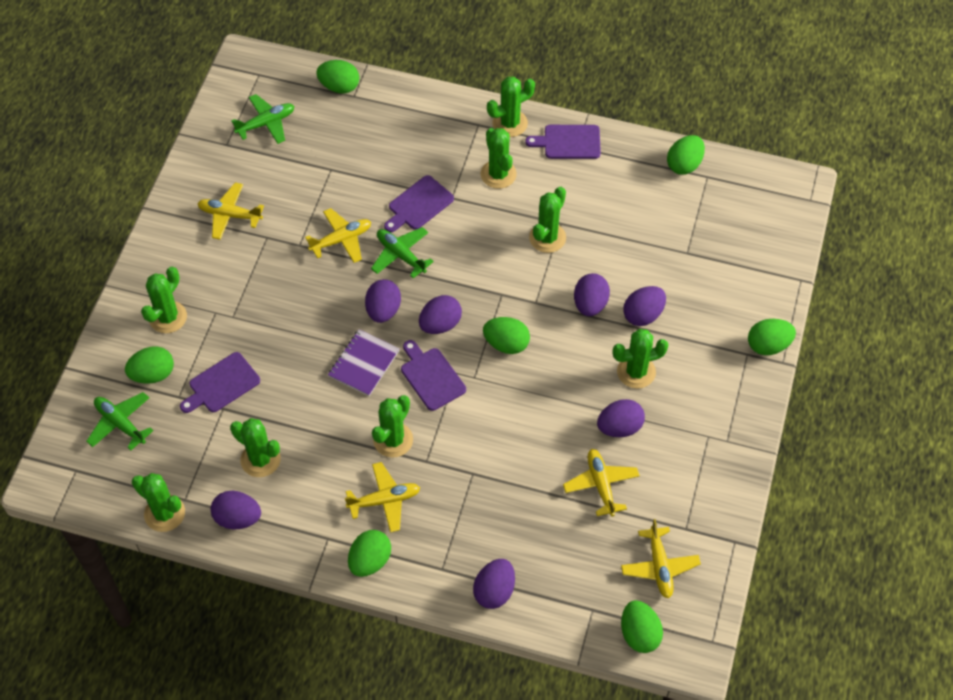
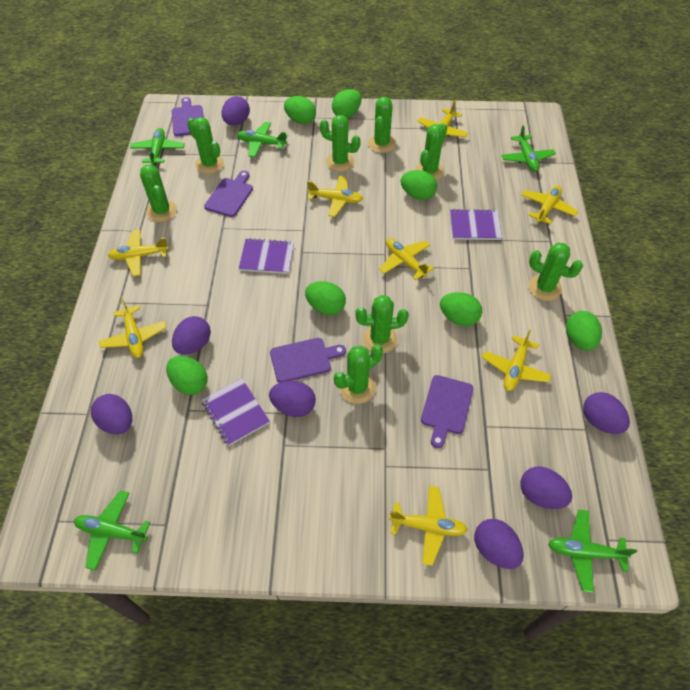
green plane: [86,392,154,450] [231,94,294,144] [371,227,434,278] = 3 -> [74,490,150,570] [130,128,185,166] [237,122,288,157] [501,125,556,172] [548,510,637,593] = 5
purple notebook: [328,329,400,396] = 1 -> [202,378,270,446] [238,238,294,274] [450,209,502,240] = 3
yellow plane: [197,182,264,240] [305,208,371,263] [345,462,420,533] [563,449,640,517] [621,519,701,598] = 5 -> [99,298,167,358] [108,229,169,276] [307,176,363,217] [379,238,434,280] [389,486,468,566] [418,101,468,137] [482,330,551,391] [521,185,578,224] = 8

